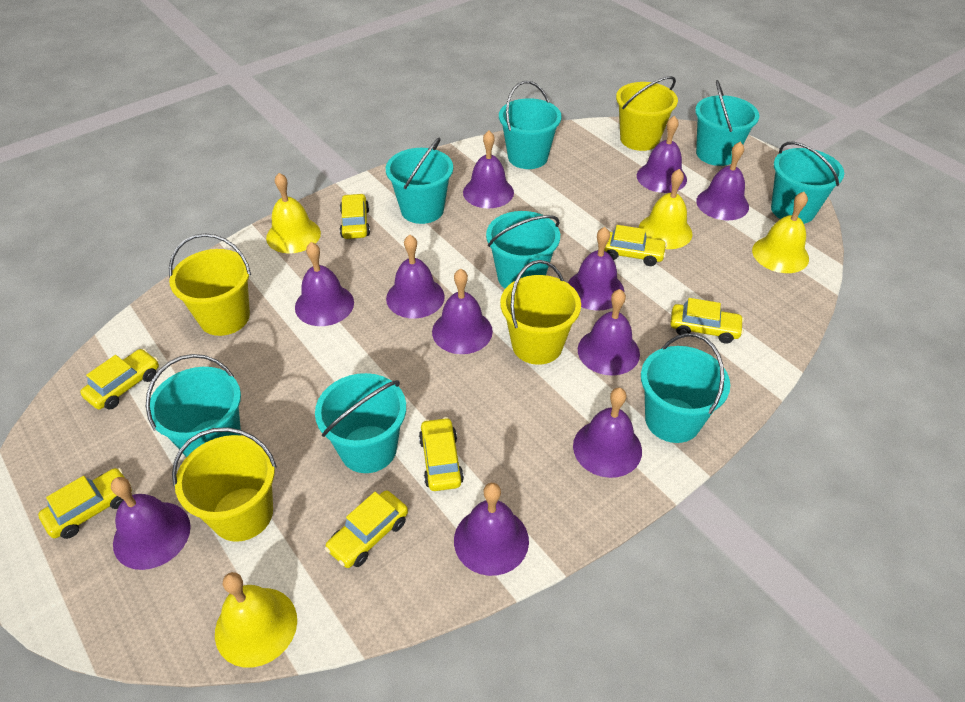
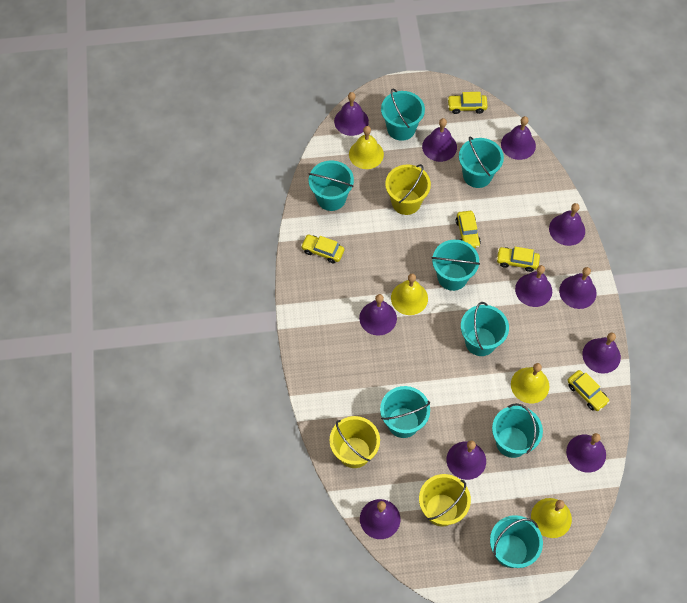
yellow bucket: [169,233,251,336] [172,427,277,542] [500,260,581,365] [616,76,678,151] = 4 -> [330,416,380,468] [385,164,431,215] [419,474,471,526] = 3
yellow car: [38,468,132,539] [80,349,159,409] [325,491,408,568] [340,193,370,239] [419,417,464,491] [604,225,667,266] [670,298,744,344] = 7 -> [301,235,344,263] [447,92,488,114] [456,211,481,248] [496,247,540,272] [567,370,610,411] = 5

